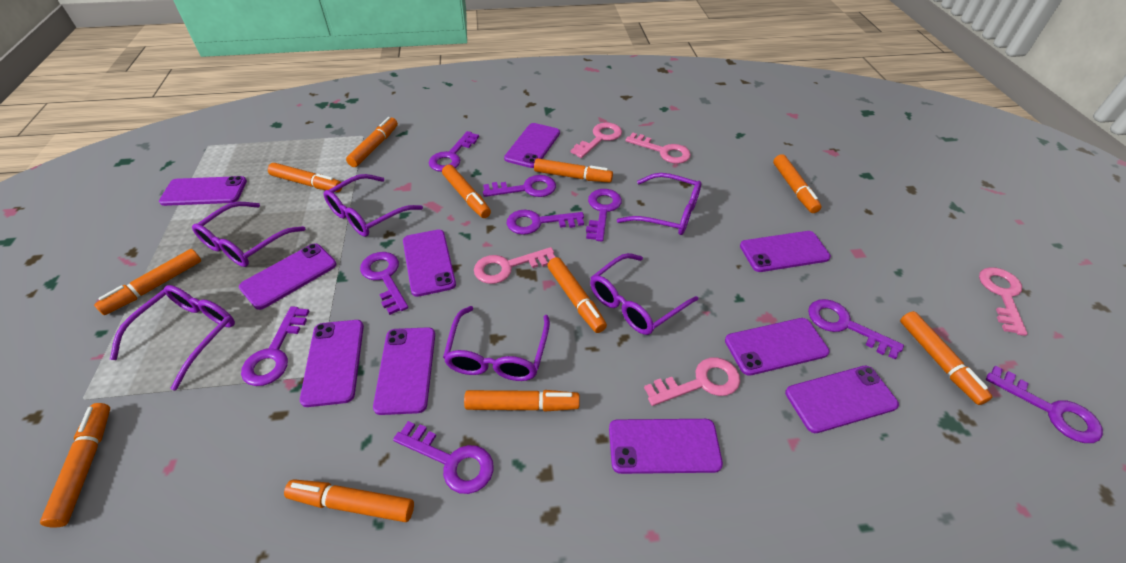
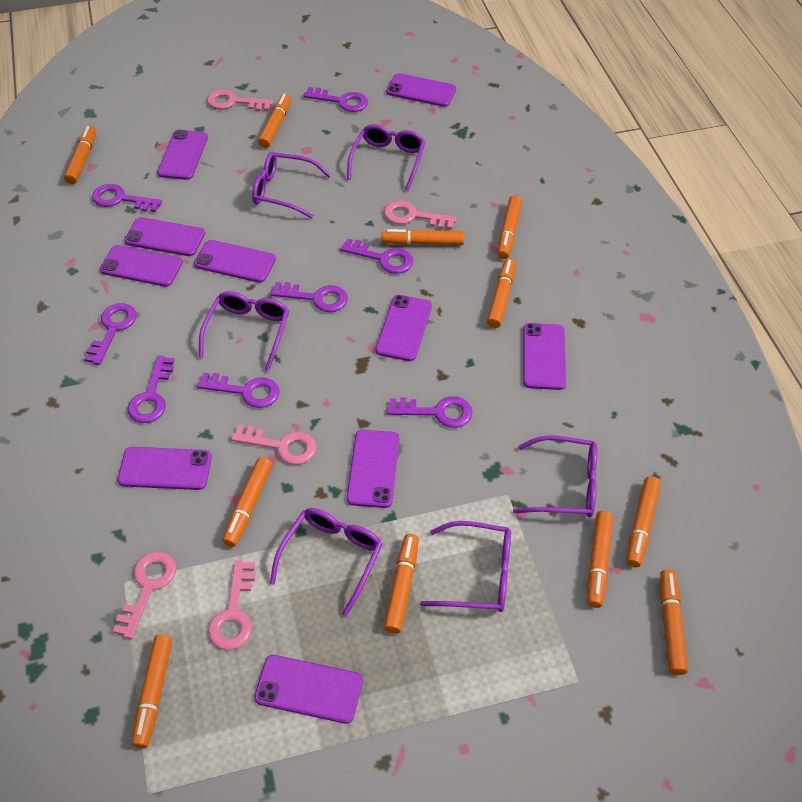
purple key: [241,306,310,386] [360,252,408,315] [393,421,494,494] [429,131,479,172] [483,175,556,197] [507,210,584,235] [586,189,622,241] [808,299,904,359] [986,366,1103,443] = 9 -> [84,303,137,365] [92,184,162,212] [127,356,174,423] [197,373,279,408] [270,282,348,312] [303,87,368,112] [340,238,413,274] [387,396,473,428] = 8

